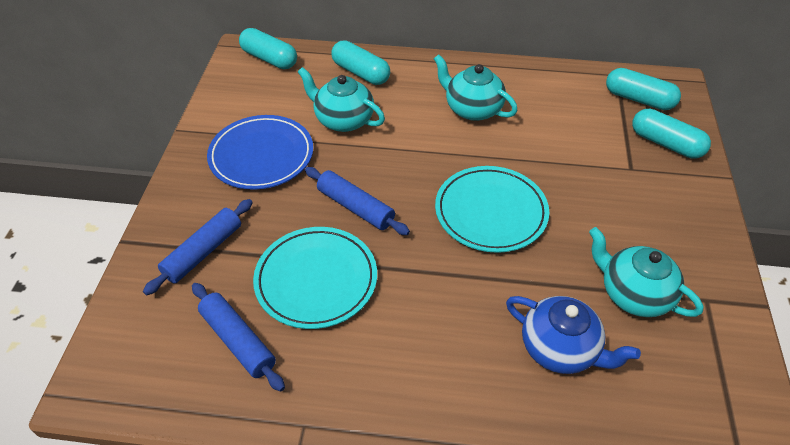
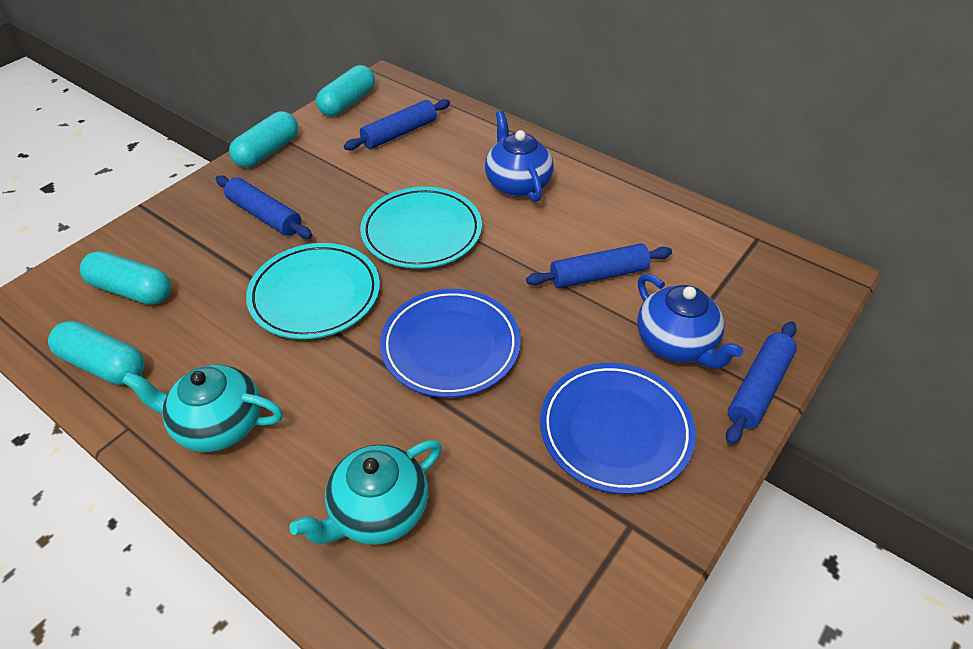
blue plate: [207,115,313,190] = 1 -> [380,289,521,398] [540,363,696,494] = 2
blue rolling pin: [143,199,253,295] [192,283,285,392] [305,167,410,235] = 3 -> [216,176,312,239] [344,99,450,150] [526,243,672,288] [726,321,797,445] = 4
blue teapot: [506,296,641,374] = 1 -> [485,111,554,202] [637,273,743,369] = 2
turquoise teapot: [298,67,385,132] [434,54,518,121] [589,227,704,317] = 3 -> [122,365,283,452] [289,440,442,545] = 2

